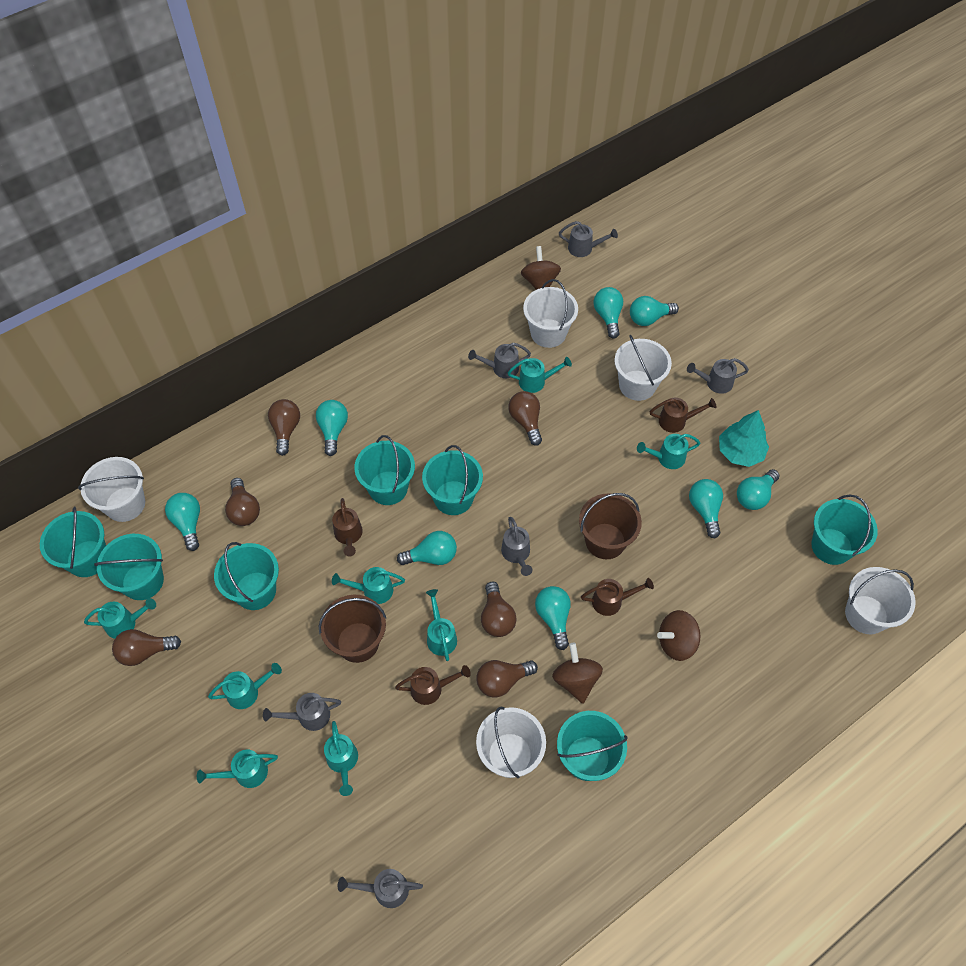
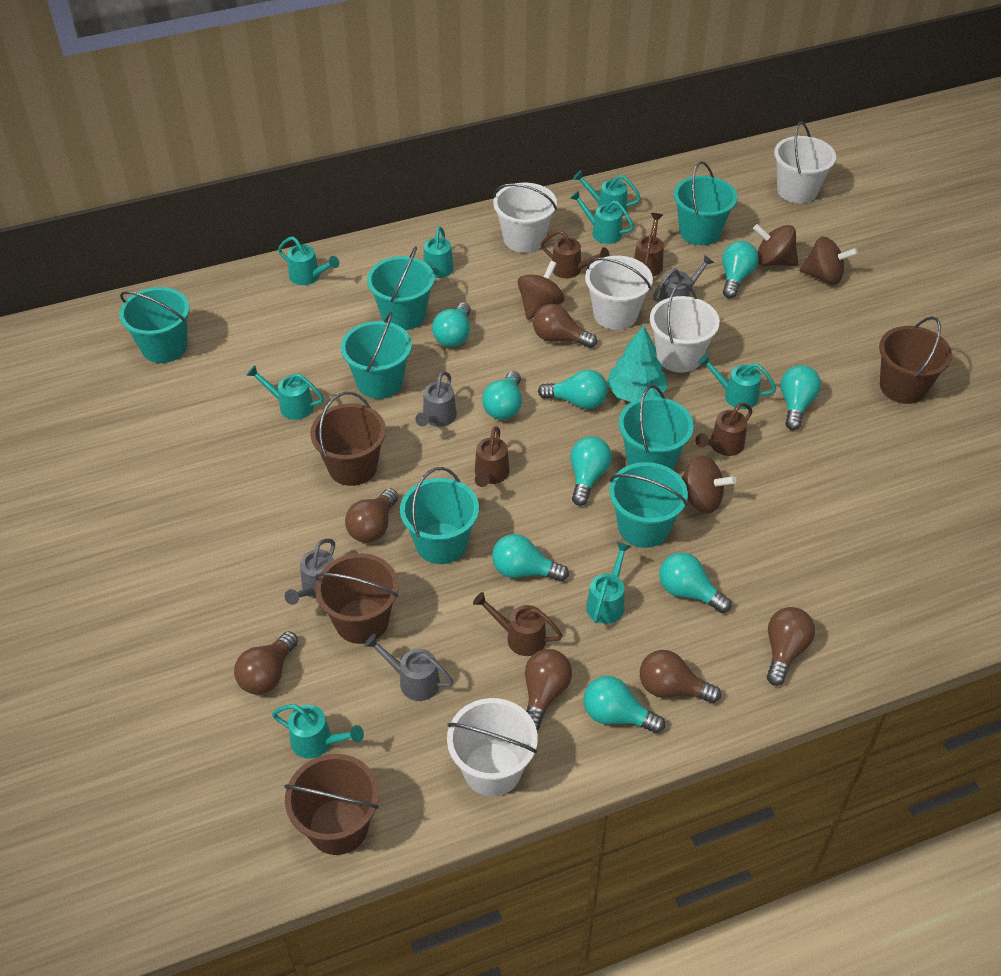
brown bucket: [318,595,386,663] [579,493,642,559] = 2 -> [284,754,379,855] [310,392,386,486] [315,553,399,644] [879,316,952,404] = 4
brown spinning top: [521,246,561,290] [552,643,603,704] [657,610,701,661] = 3 -> [518,261,564,320] [681,455,736,514] [753,224,799,266] [799,236,858,285] = 4
brown watering can: [332,498,363,557] [395,665,471,705] [581,578,654,616] [649,398,716,433] = 4 -> [473,592,563,656] [475,426,510,487] [541,230,609,278] [634,213,664,276] [695,403,753,456] = 5
grey watering can: [263,693,341,731] [338,869,423,908] [468,343,531,378] [501,517,533,576] [559,221,618,257] [687,358,749,394] = 6 -> [285,539,335,605] [364,634,453,701] [415,371,457,427] [653,255,714,302] = 4
turquoise light bulb: [165,493,200,551] [316,400,348,456] [397,531,457,565] [535,586,571,650] [593,287,623,339] [630,296,679,326] [689,479,723,538] [737,469,779,510] = 8 -> [432,302,471,347] [482,371,522,420] [492,534,569,582] [538,370,608,409] [570,436,612,506] [583,676,665,734] [659,552,731,613] [722,241,759,298] [781,365,821,430] = 9

